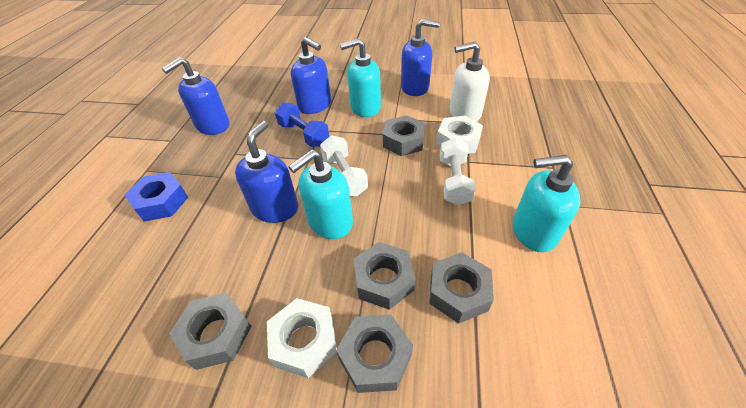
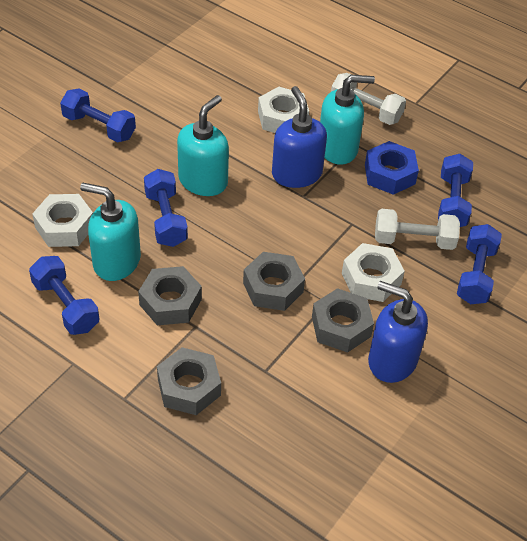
blue dumbbell: [275,102,329,147] = 1 -> [29,256,99,335] [60,89,136,142] [144,169,188,247] [438,154,473,227] [457,224,502,304] = 5
blue soap dispenser: [162,57,229,135] [235,121,298,223] [291,37,331,114] [401,19,440,96] = 4 -> [272,86,327,188] [368,281,428,383] = 2
grey nut: [169,293,252,370] [336,314,413,393] [354,242,415,310] [383,115,425,156] [429,252,494,324] = 5 -> [138,266,202,325] [157,347,221,415] [243,252,305,311] [312,288,374,353] = 4
white nut: [267,298,337,378] [436,116,483,154] = 2 -> [32,194,93,247] [258,87,309,133] [342,243,405,302] = 3
white soap dispenser: [450,42,490,122] = 1 -> none = 0

